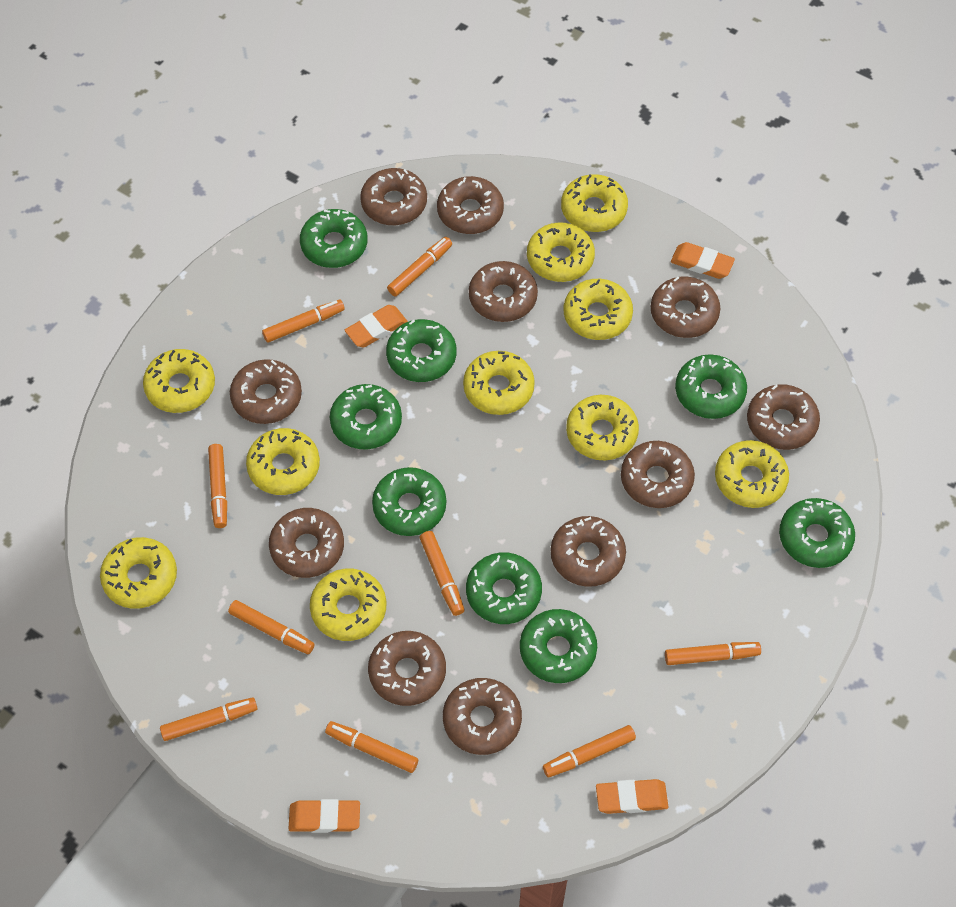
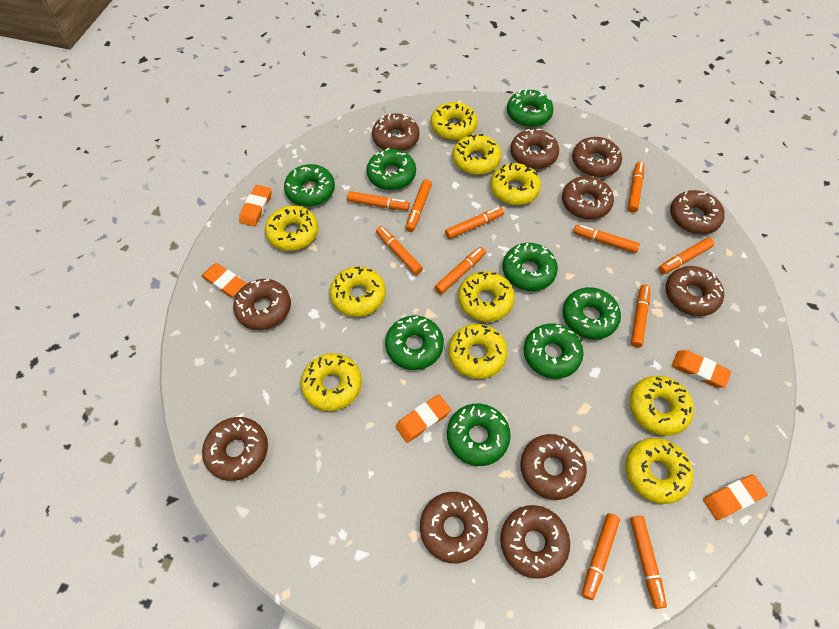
orange eraser: [289,799,360,833] [345,305,408,347] [596,779,668,814] [671,242,735,279] = 4 -> [201,263,246,297] [239,185,272,226] [396,394,451,443] [672,350,731,388] [703,474,768,520] = 5
orange marker: [160,697,258,741] [208,444,227,528] [228,600,315,654] [262,300,345,343] [325,721,418,773] [387,237,452,297] [420,531,465,616] [543,725,636,777] [665,642,761,665] = 9 -> [347,191,410,211] [376,226,423,275] [405,179,432,232] [434,247,486,294] [445,207,504,239] [573,225,640,253] [582,513,620,600] [628,162,644,213] [630,516,667,609] [631,284,650,347] [658,238,714,274] = 11

